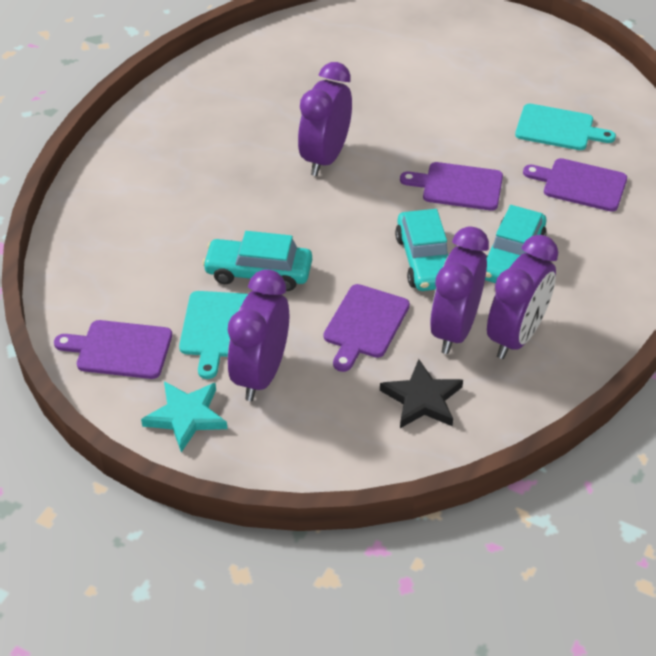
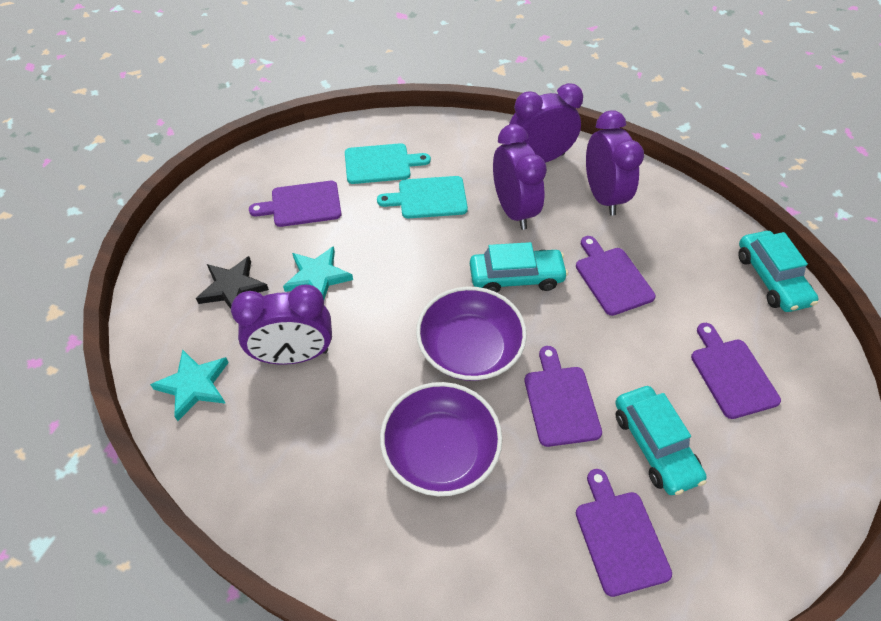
purple bowl: none = 0 -> [380,382,502,496] [416,286,527,381] = 2
purple cutting board: [54,320,172,379] [324,284,410,372] [400,162,503,210] [523,158,627,212] = 4 -> [249,181,341,227] [524,346,602,447] [576,236,656,316] [576,469,672,597] [691,323,781,419] = 5
turquoise star: [141,381,227,452] = 1 -> [150,349,229,421] [283,246,353,299] = 2

